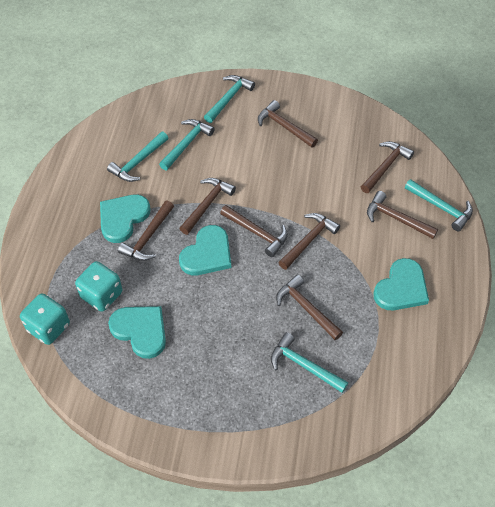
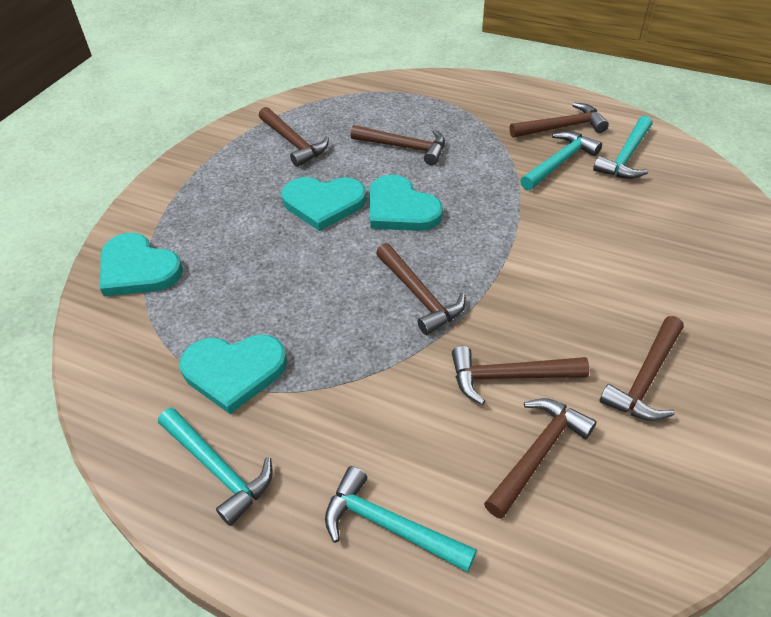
brown hammer: [118,200,174,261] [179,178,236,235] [220,205,288,257] [258,100,318,148] [276,274,343,340] [278,213,340,270] [361,141,414,193] [367,191,438,239] = 8 -> [259,107,329,167] [350,125,445,165] [376,243,466,335] [452,346,589,405] [484,398,597,519] [510,102,609,138] [599,316,684,421] = 7
turquoise dice: [20,293,70,345] [75,261,122,312] = 2 -> none = 0
turquoise hammer: [107,131,168,182] [159,119,215,171] [204,75,255,123] [271,332,348,393] [405,179,473,232] = 5 -> [158,408,273,526] [325,466,477,572] [520,131,602,190] [593,116,653,179] = 4

